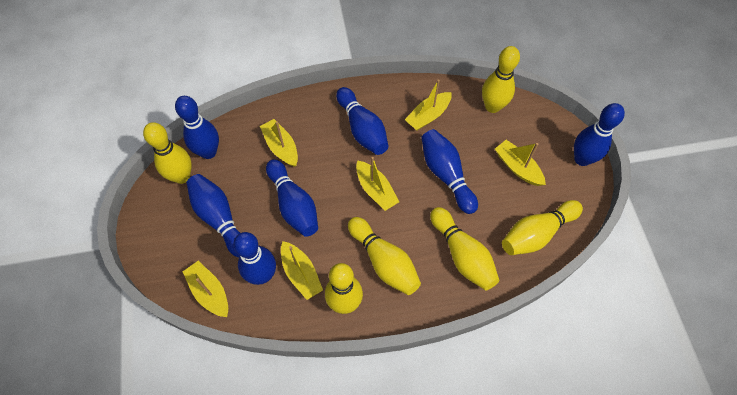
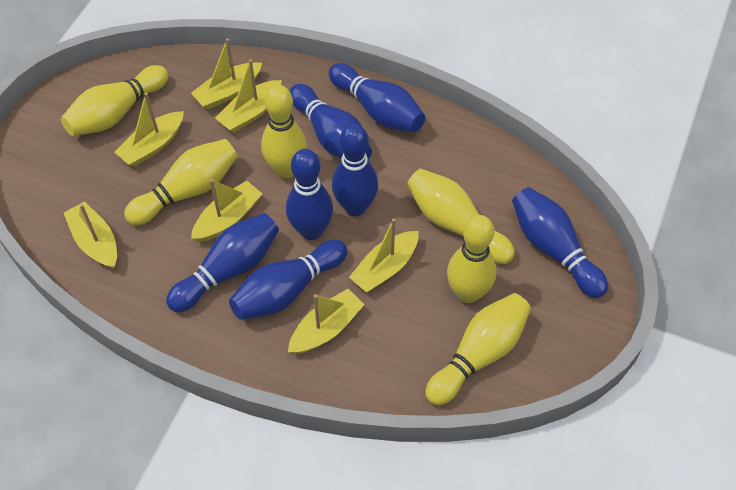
yellow boat: [183,261,228,317] [260,119,298,167] [281,241,323,300] [356,157,399,211] [405,80,452,130] [495,140,546,186] = 6 -> [64,201,117,269] [114,93,184,167] [191,39,262,109] [191,179,263,242] [215,59,282,133] [288,289,365,354] [349,218,418,292] = 7

